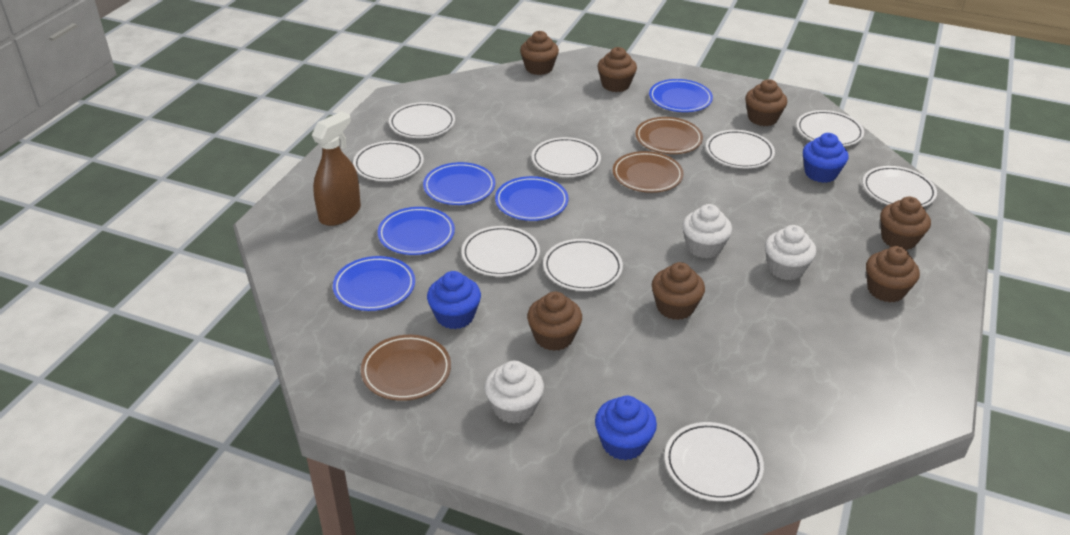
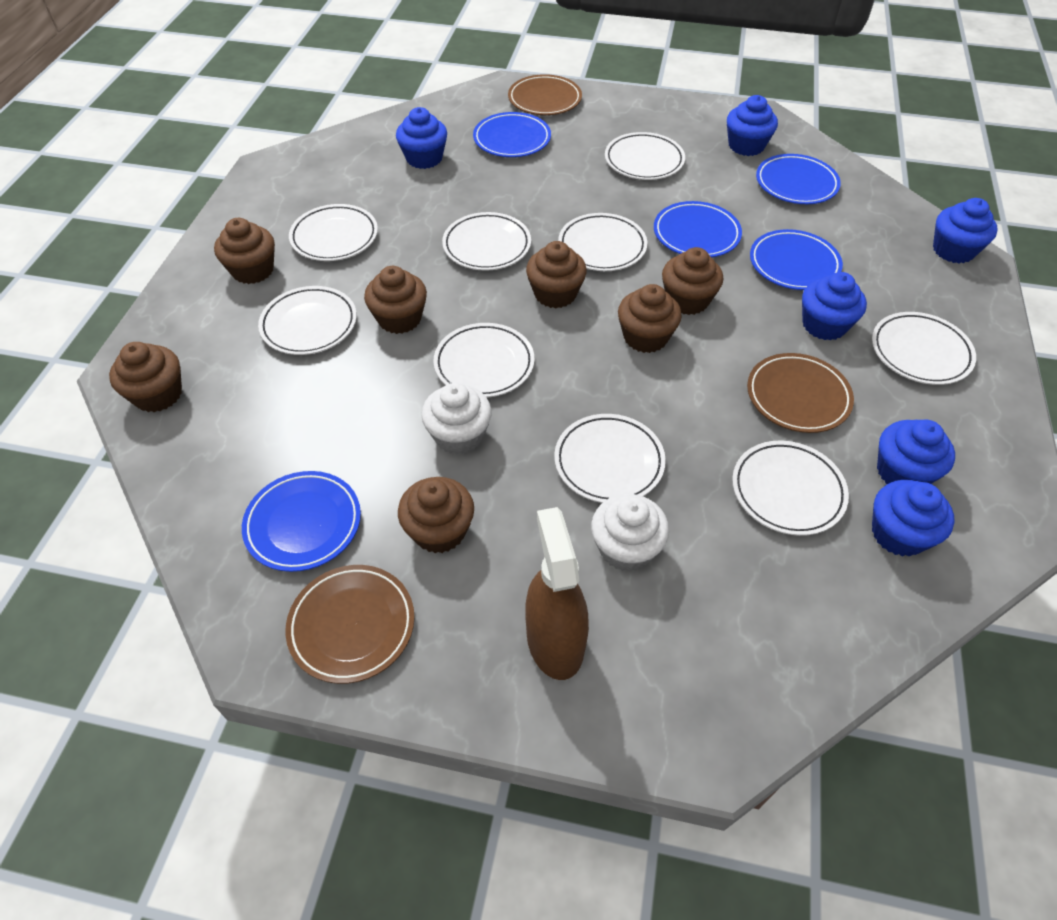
blue cupcake: [427,271,481,329] [595,396,657,461] [803,133,848,183] = 3 -> [396,107,447,169] [727,95,778,156] [802,272,867,341] [872,480,954,557] [877,419,955,484] [933,198,998,263] = 6
white cupcake: [485,361,544,424] [682,204,732,258] [765,225,816,280] = 3 -> [421,383,492,455] [591,494,669,572] = 2

